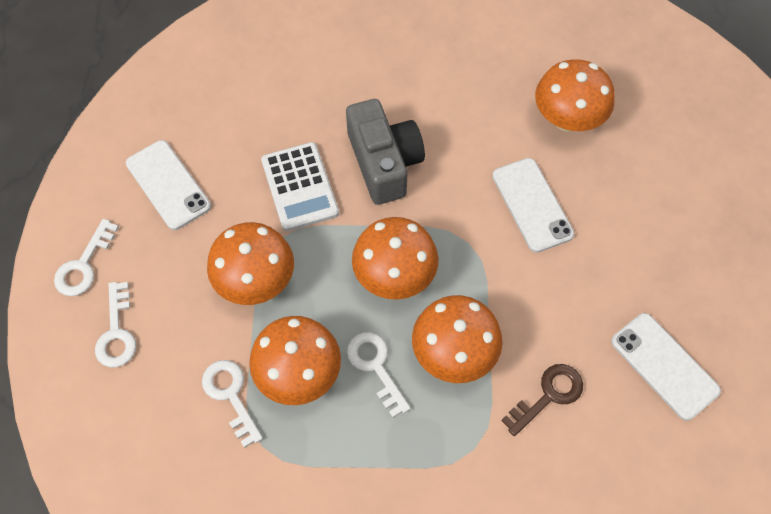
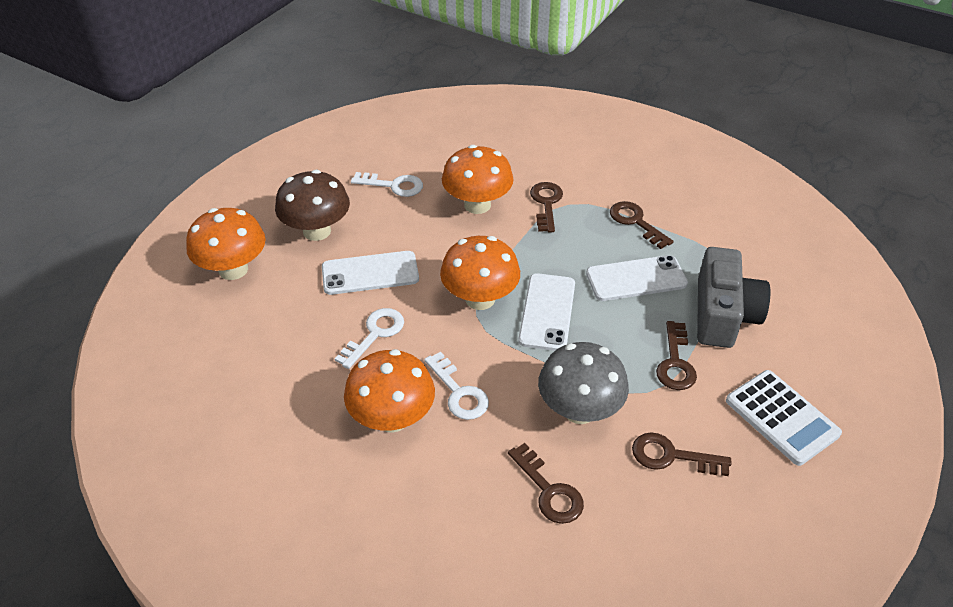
brown key: [501,364,583,436] = 1 -> [508,443,584,524] [530,182,563,232] [610,201,674,249] [632,432,731,476] [656,321,697,390] = 5
brown mushroom: none = 0 -> [275,170,350,241] = 1
grey mushroom: none = 0 -> [538,342,629,424] = 1
orange mushroom: [207,222,294,305] [249,316,341,405] [352,217,438,300] [412,295,502,383] [535,59,615,132] = 5 -> [186,208,266,280] [344,349,435,433] [440,236,520,310] [442,145,514,214] = 4
white key: [54,219,119,296] [95,282,136,367] [202,360,263,448] [347,332,411,418] = 4 -> [335,308,404,369] [351,172,423,197] [424,352,489,420] = 3

